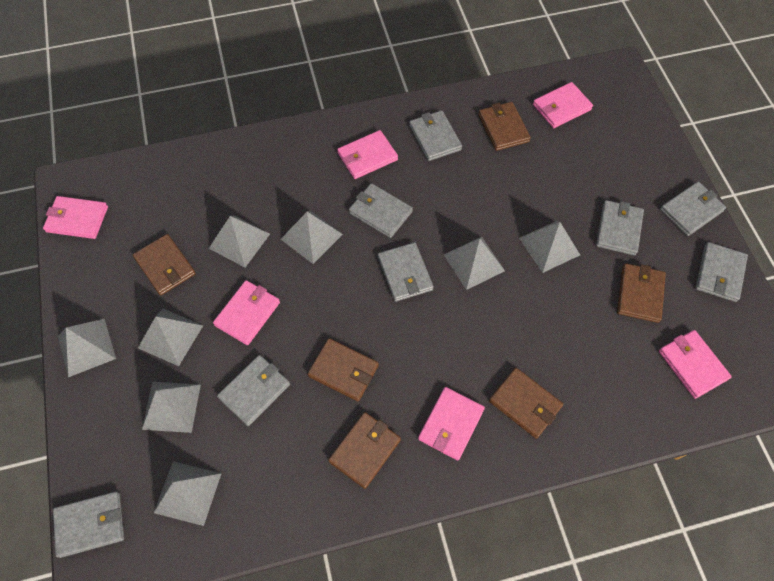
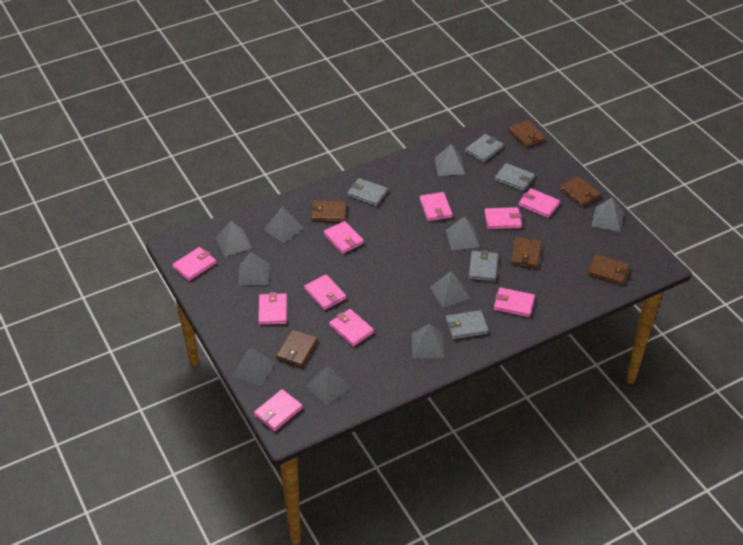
grey pyramid: [58,319,116,377] [138,309,203,366] [142,382,201,433] [154,461,222,526] [209,215,270,267] [281,210,343,264] [443,237,505,290] [519,221,580,273] = 8 -> [215,221,252,257] [233,348,275,386] [238,252,269,286] [264,207,304,243] [305,365,352,406] [412,324,445,358] [430,271,470,308] [435,144,465,176] [446,216,480,250] [592,197,624,232] = 10
grey wallet: [53,492,124,558] [217,355,290,426] [349,183,413,238] [378,242,434,302] [409,110,462,161] [596,200,644,256] [660,182,726,236] [695,242,748,302] = 8 -> [347,178,388,206] [446,310,489,339] [465,134,504,163] [469,250,498,282] [494,163,535,191] = 5
pink wallet: [43,196,108,239] [213,280,280,345] [337,130,398,179] [418,387,485,461] [533,82,593,128] [659,330,732,399] = 6 -> [172,247,216,281] [254,389,303,431] [258,292,287,325] [304,274,346,310] [323,221,364,254] [329,309,374,347] [420,192,453,221] [485,207,522,229] [494,287,535,317] [519,188,560,218] = 10

